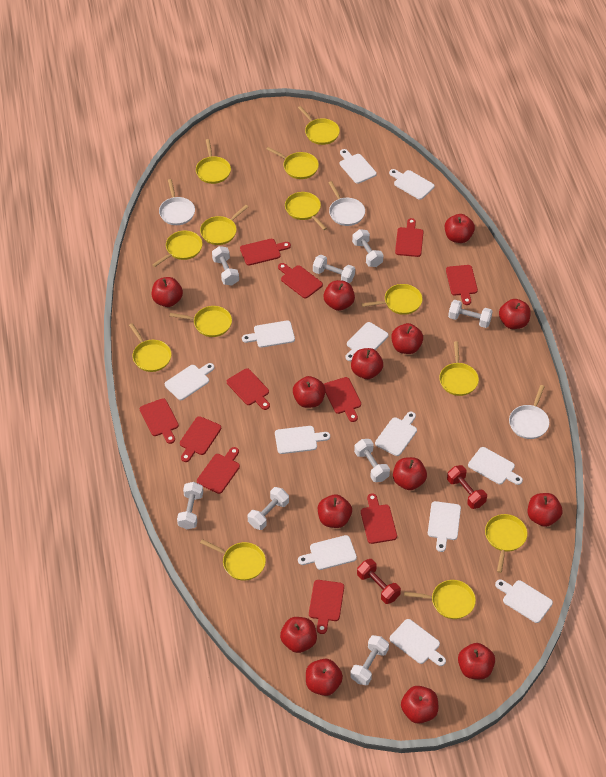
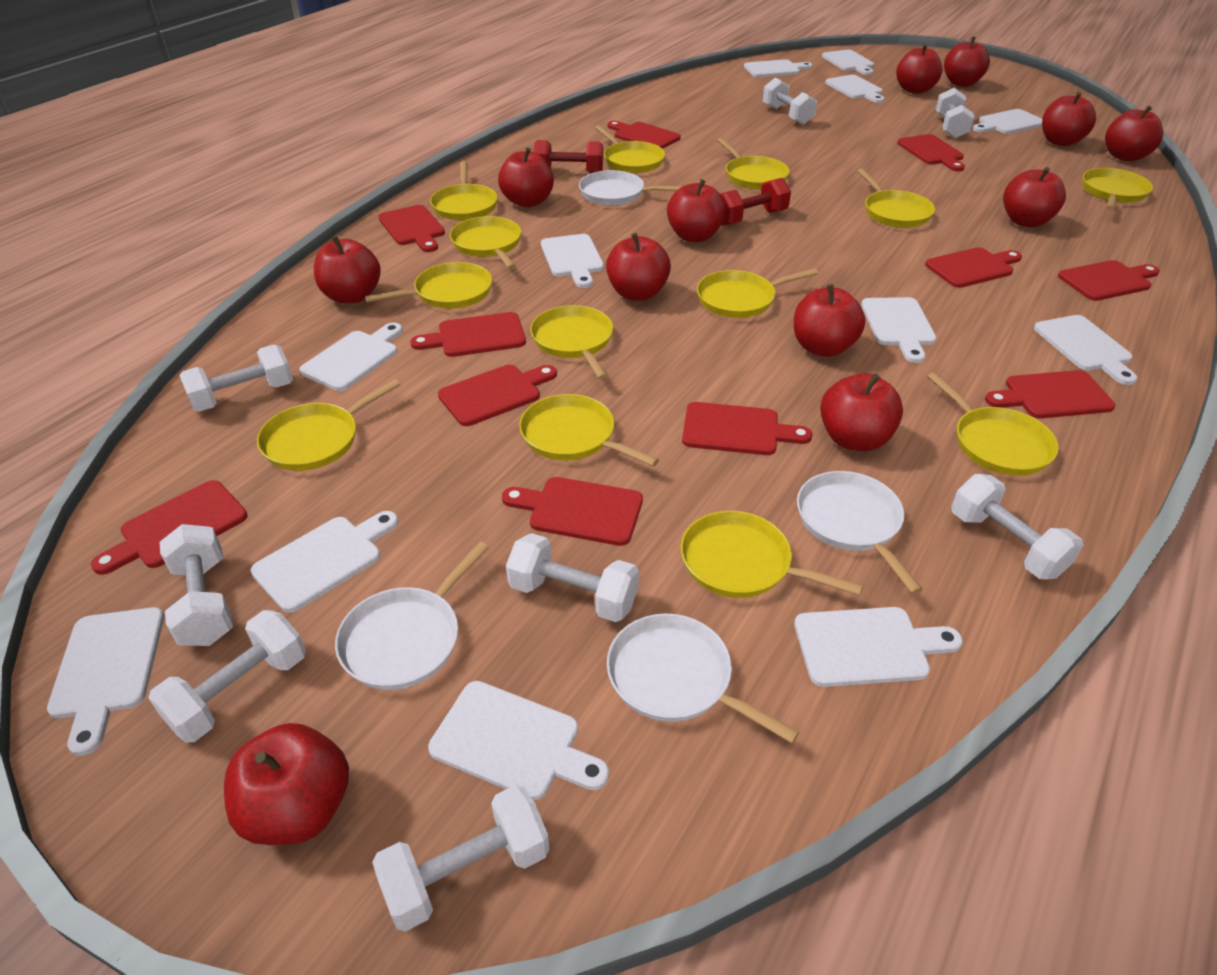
red apple: [152,277,183,307] [280,617,317,653] [293,376,326,408] [306,659,343,696] [318,494,352,528] [324,280,355,311] [351,348,383,379] [391,323,423,354] [393,457,427,490] [401,686,438,724] [445,214,475,243] [458,643,495,679] [499,299,531,329] [527,493,562,527] = 14 -> [224,723,349,845] [314,235,381,303] [498,147,554,207] [606,233,671,301] [667,179,726,242] [794,284,865,357] [820,373,903,451] [896,44,943,94] [944,37,990,87] [1003,167,1066,227] [1042,92,1096,146] [1105,106,1163,161] = 12
white pan: [159,179,195,225] [329,181,365,226] [509,385,549,439] = 3 -> [335,542,489,690] [579,170,682,206] [607,614,799,743] [797,471,923,594] = 4

